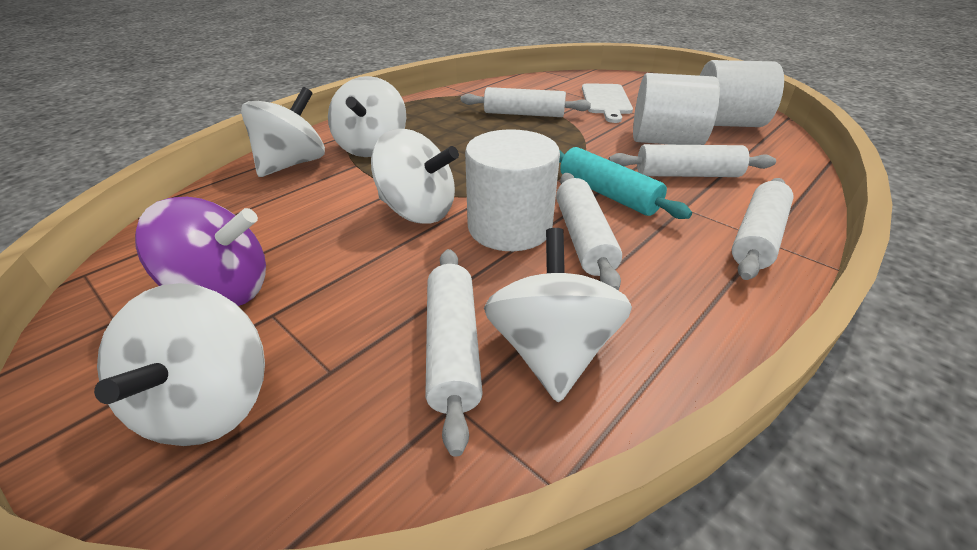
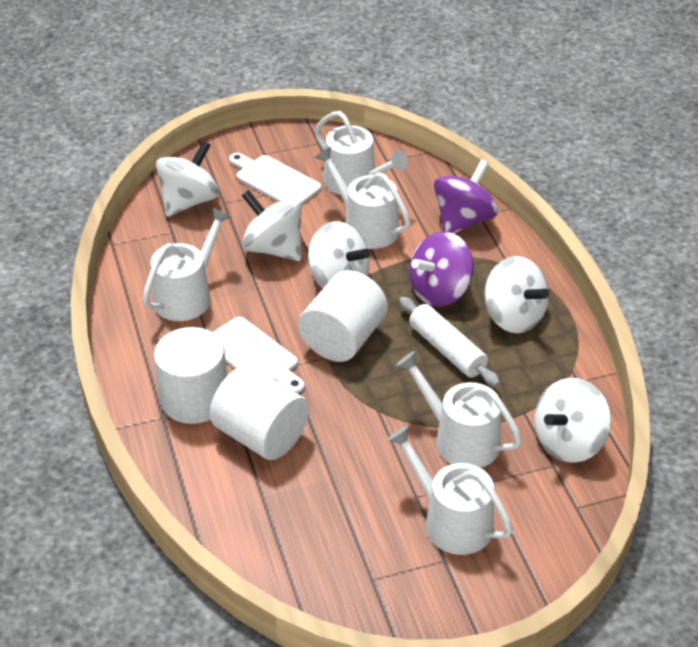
purple spinning top: [135,197,266,306] = 1 -> [409,232,474,307] [434,159,498,234] = 2
turquoise rolling pin: [559,147,692,219] = 1 -> none = 0
white cutting board: [582,83,633,123] = 1 -> [213,317,305,393] [229,153,322,205] = 2
white rolling pin: [425,249,483,457] [461,87,591,117] [556,173,622,290] [608,144,776,177] [732,178,794,280] = 5 -> [399,297,500,386] = 1
white watering can: none = 0 -> [142,207,231,321] [314,111,408,195] [314,147,411,249] [387,426,513,555] [396,351,522,468] = 5

